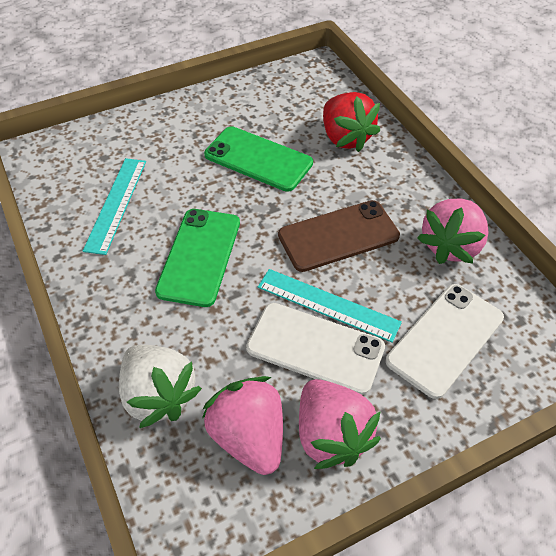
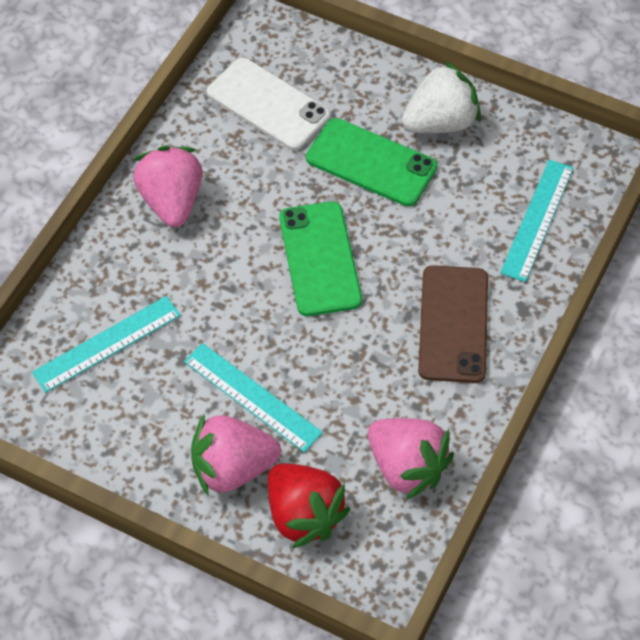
turquoise ruler: [83,158,146,255] [258,269,402,343] = 2 -> [32,296,181,393] [184,343,323,452] [500,160,574,282] = 3
white phone: [246,303,385,395] [386,284,504,399] = 2 -> [207,58,330,150] = 1

